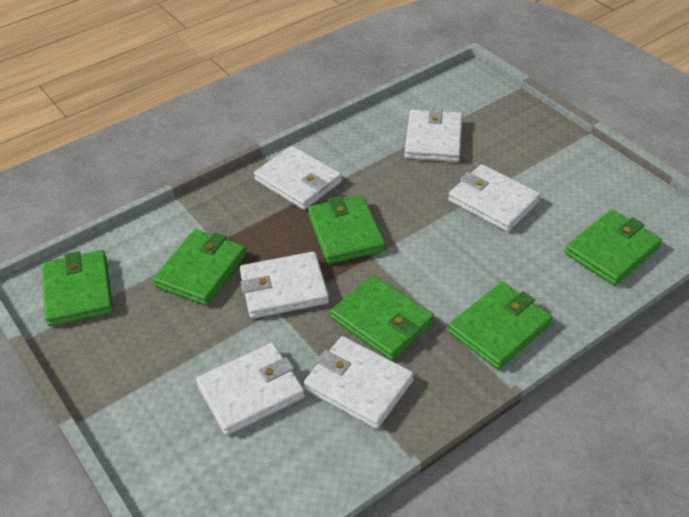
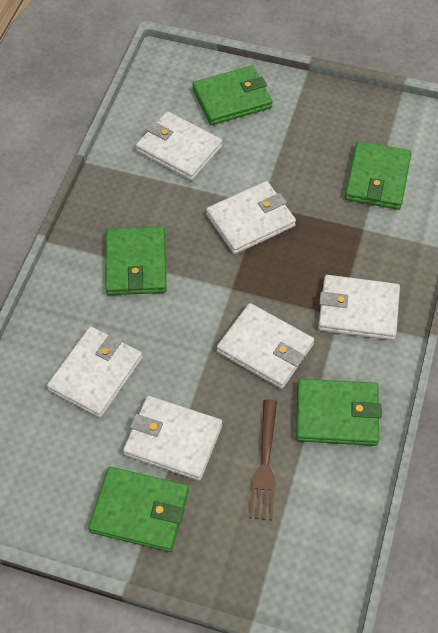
brown fork: none = 0 -> [249,399,277,520] = 1
green wallet: [42,250,113,327] [153,229,246,306] [308,195,385,264] [331,275,434,361] [448,282,553,370] [565,209,662,285] = 6 -> [88,467,189,552] [105,226,167,295] [192,66,272,125] [296,379,382,446] [345,141,411,210] = 5

